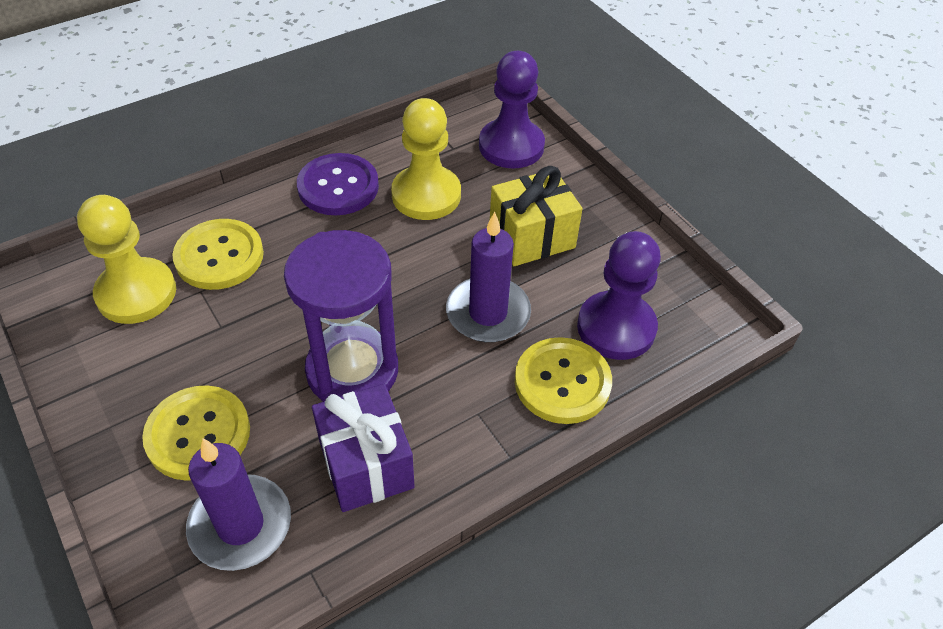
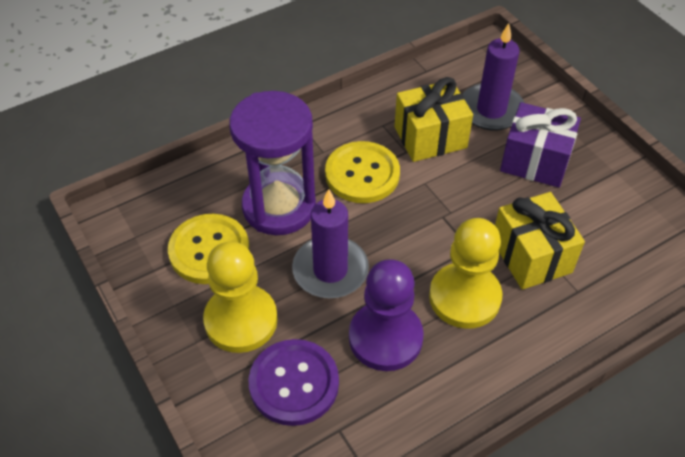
purple pawn: [479,51,545,169] [577,231,661,360] = 2 -> [349,259,424,371] = 1
yellow button: [142,385,250,481] [172,219,264,290] [515,337,612,424] = 3 -> [168,214,249,284] [325,141,400,203] = 2
yellow gift: [490,166,583,266] = 1 -> [394,77,473,162] [495,192,585,290] = 2

